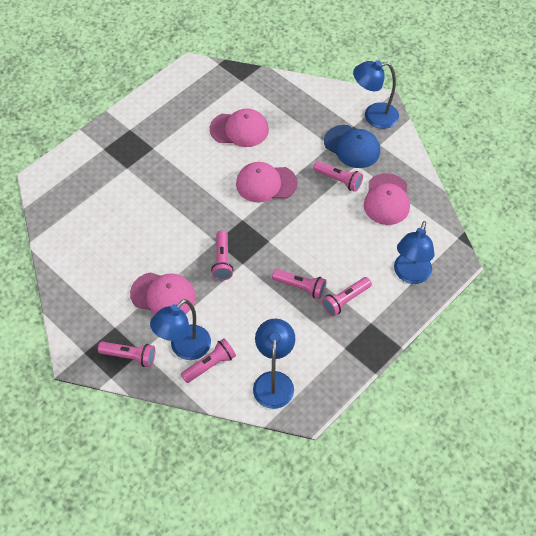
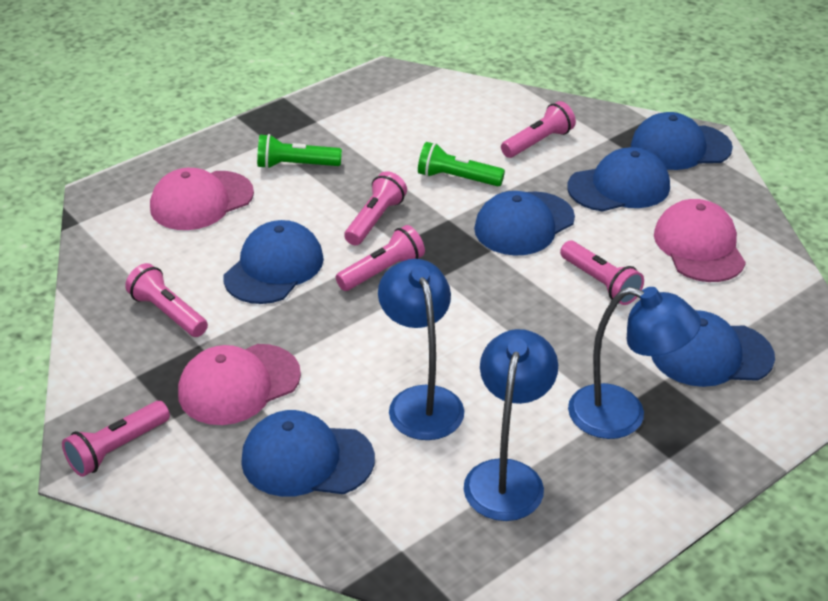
blue cap: [324,125,380,168] = 1 -> [224,220,324,304] [241,410,375,497] [474,191,575,255] [567,147,670,211] [631,112,733,170] [651,310,775,387] = 6
blue lamp: [150,299,211,360] [253,319,295,409] [353,60,399,129] [394,221,435,284] = 4 -> [378,259,464,440] [464,329,558,521] [568,287,701,439] = 3
green flashlight: none = 0 -> [257,134,342,169] [418,142,505,186] = 2
pink cap: [130,272,196,314] [210,109,269,147] [236,162,298,203] [364,173,410,225] = 4 -> [150,168,254,230] [178,344,301,425] [654,199,746,282] = 3

